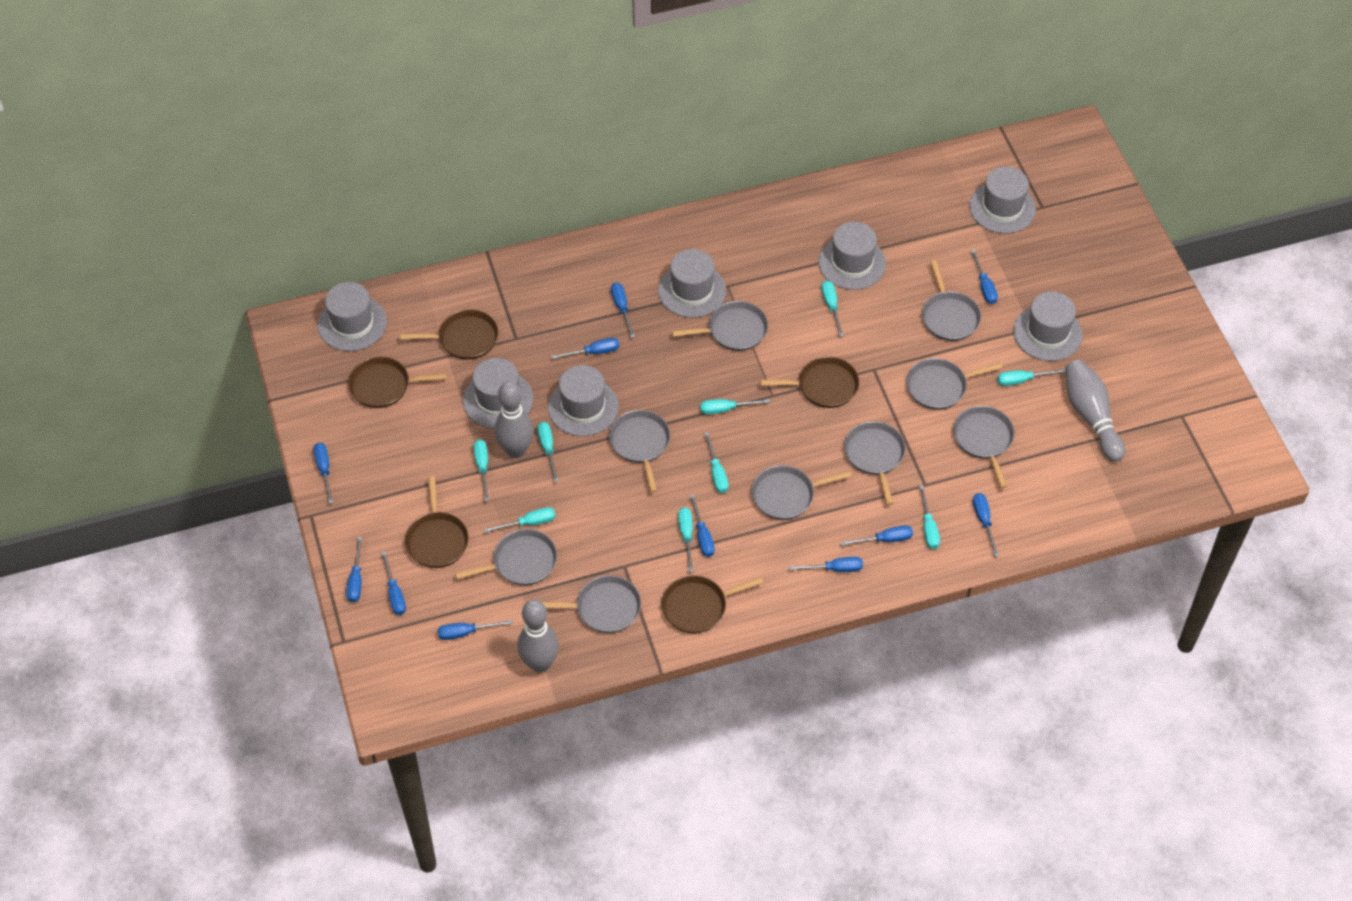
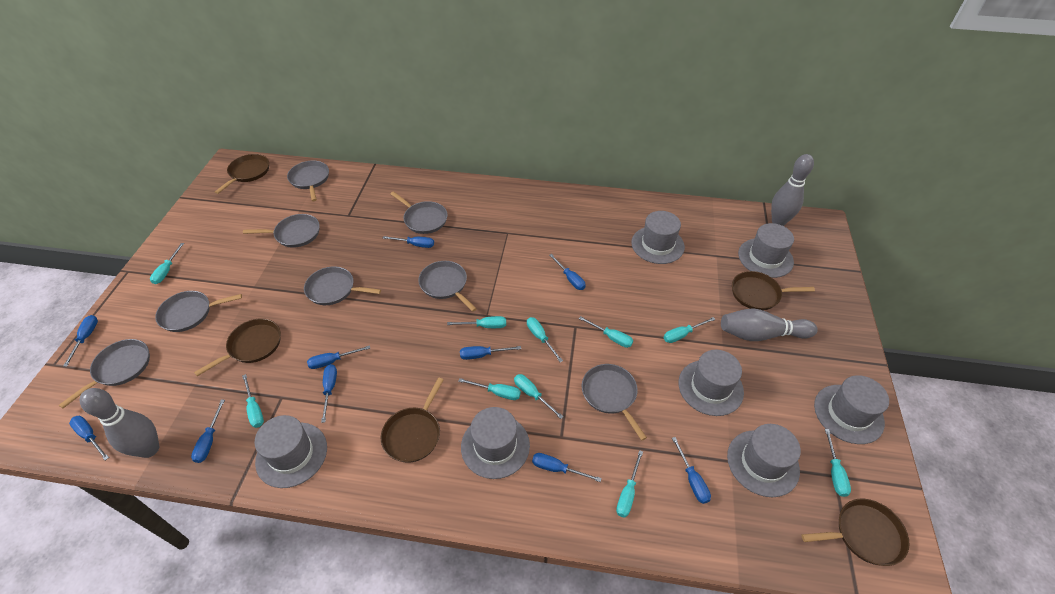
blue screwdriver: [313,443,333,504] [346,537,362,602] [381,551,406,615] [438,620,513,640] [551,338,619,359] [611,283,635,338] [690,494,715,557] [789,557,863,572] [841,525,913,546] [971,250,998,304] [973,493,999,557] = 11 -> [63,315,98,367] [69,416,109,460] [191,400,225,463] [307,345,370,369] [321,364,337,423] [383,236,434,248] [460,346,521,360] [532,453,602,482] [549,254,586,290] [672,437,711,504] = 10
grey pan: [455,529,557,585] [542,575,641,633] [609,410,670,492] [672,301,768,351] [752,465,851,520] [844,421,906,505] [906,358,1002,410] [922,260,981,341] [953,406,1015,488] = 9 -> [59,339,150,408] [155,291,242,332] [243,214,320,248] [287,160,329,201] [304,266,381,305] [390,191,448,234] [418,261,477,312] [581,364,647,441] = 8
turquoise screwdriver: [473,440,489,501] [484,507,555,533] [537,422,559,482] [678,507,694,572] [700,399,770,415] [704,432,729,493] [821,281,844,337] [919,485,940,549] [997,369,1066,386] = 9 -> [150,243,184,284] [242,374,264,428] [447,316,506,328] [458,378,521,400] [514,374,564,419] [527,317,563,362] [579,316,633,348] [616,450,643,518] [663,317,715,343] [825,429,851,497] = 10

